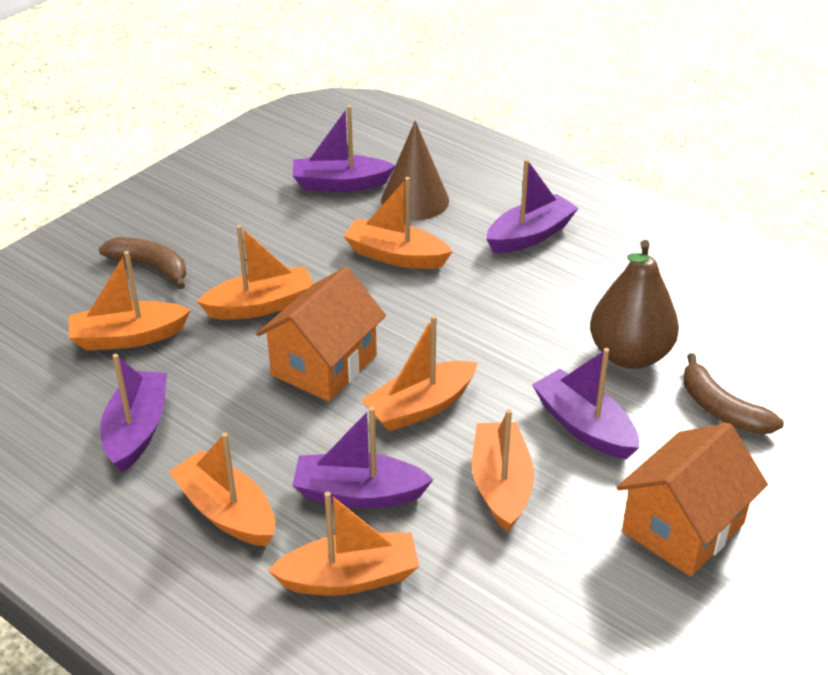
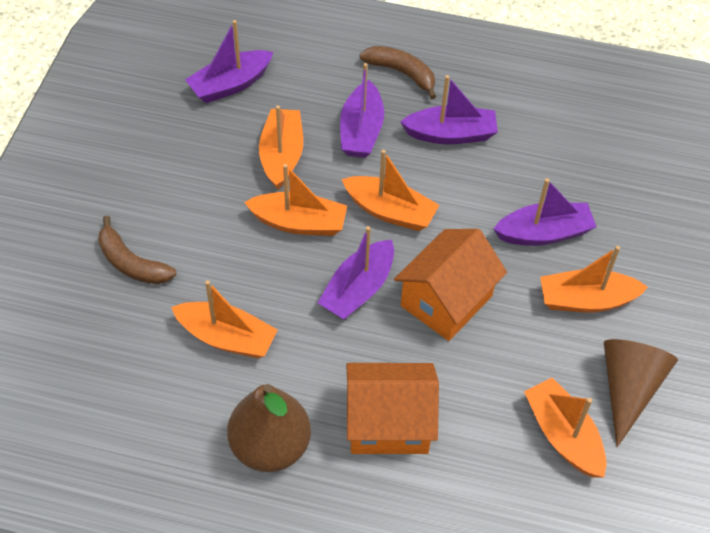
orange boat: [69,251,191,351] [168,432,275,546] [197,225,314,320] [268,491,419,596] [343,177,453,269] [361,315,478,432] [472,409,534,532] = 7 -> [171,280,278,358] [244,164,347,236] [259,105,303,190] [342,150,439,231] [524,378,606,477] [540,246,648,312] = 6

